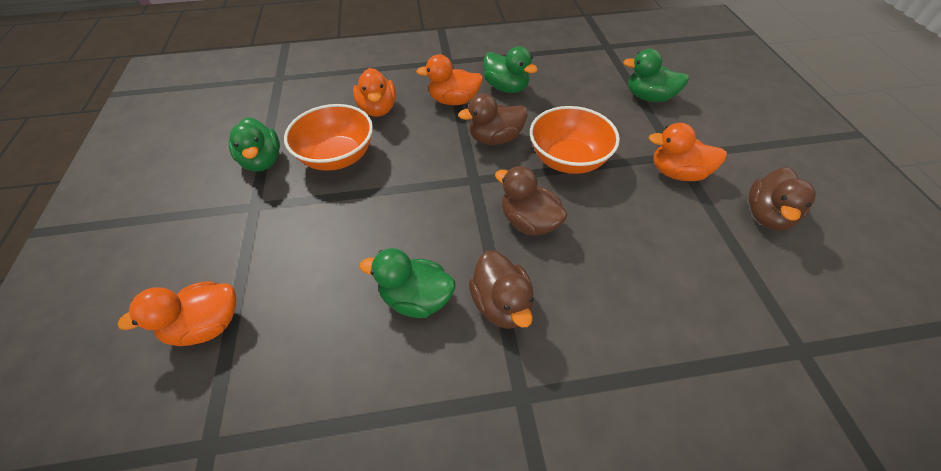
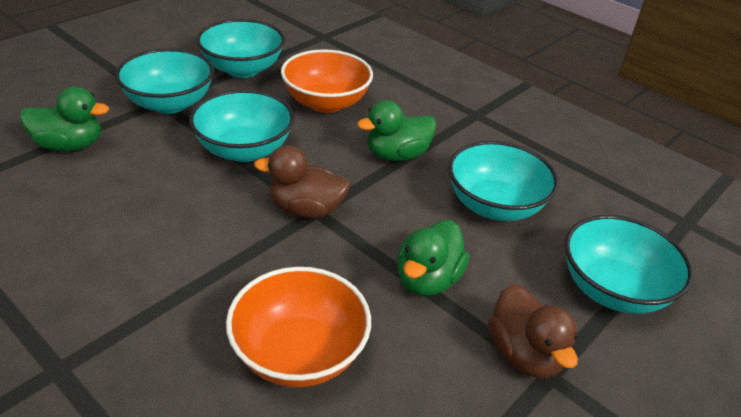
brown duck: [458,94,528,145] [469,250,534,329] [495,166,568,235] [749,167,816,230] = 4 -> [254,145,350,218] [488,284,579,378] = 2
green duck: [229,117,280,172] [360,248,455,318] [483,46,538,93] [623,49,689,102] = 4 -> [20,87,109,152] [357,100,436,161] [398,220,469,296] = 3
orange duck: [117,281,236,346] [353,68,396,117] [416,54,483,105] [649,123,727,181] = 4 -> none = 0
turquoise bowl: none = 0 -> [115,48,214,114] [189,90,294,162] [196,19,285,78] [448,141,559,221] [565,215,693,314] = 5

